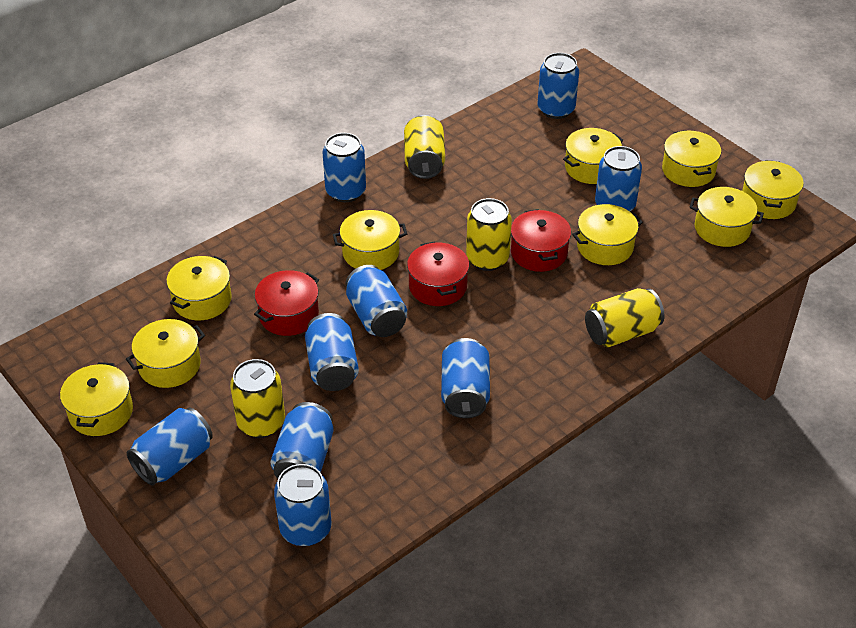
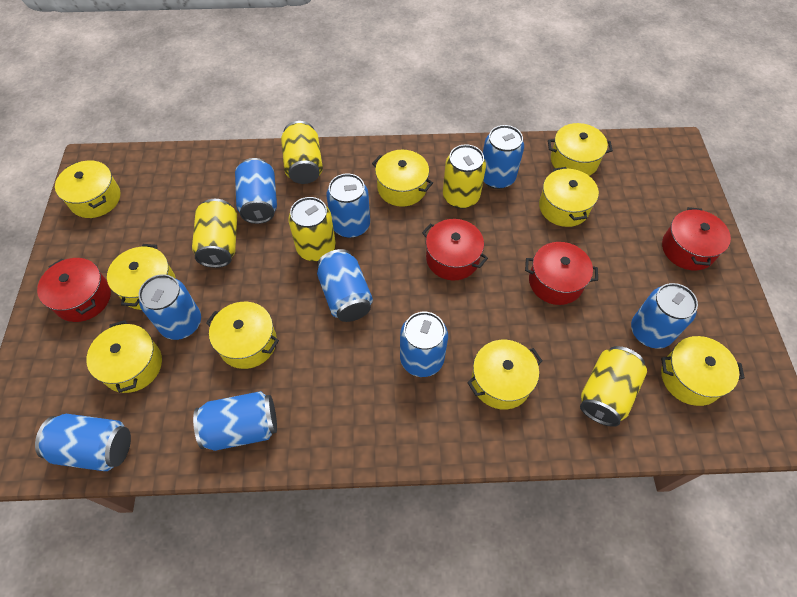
red pot: [254,270,319,336] [407,241,469,306] [511,209,571,272] = 3 -> [37,258,111,322] [422,219,488,280] [525,242,598,305] [662,207,731,271] = 4
yellow can: [230,359,285,438] [404,115,445,179] [466,198,512,271] [585,288,664,347] = 4 -> [192,199,237,268] [281,121,323,184] [288,197,336,261] [443,144,486,209] [580,346,647,427] = 5

